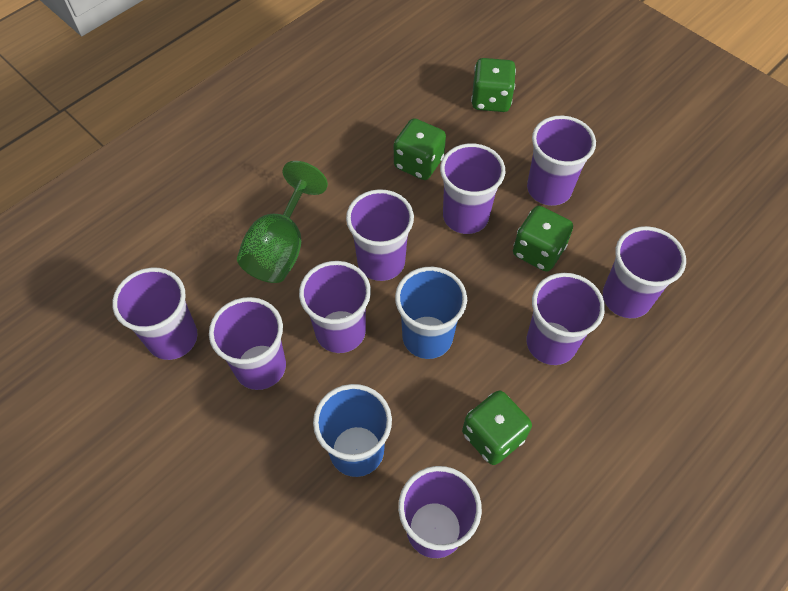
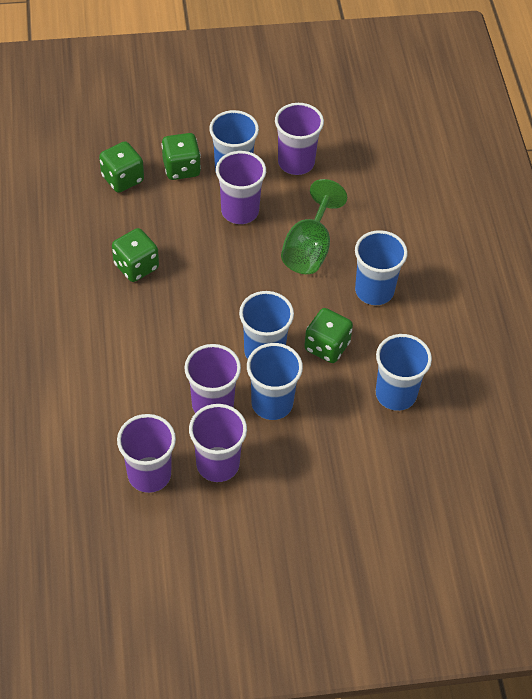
blue cup: [313,384,392,477] [395,267,467,359] = 2 -> [209,110,259,172] [239,291,294,359] [247,343,303,420] [355,230,408,305] [376,334,432,411] = 5
purple cup: [112,267,198,360] [209,297,286,390] [299,261,371,353] [346,189,414,281] [398,466,482,558] [440,143,506,234] [527,116,596,206] [527,273,605,365] [603,226,686,318] = 9 -> [117,414,176,493] [184,344,241,413] [189,404,247,482] [216,151,266,224] [275,103,324,175] = 5

